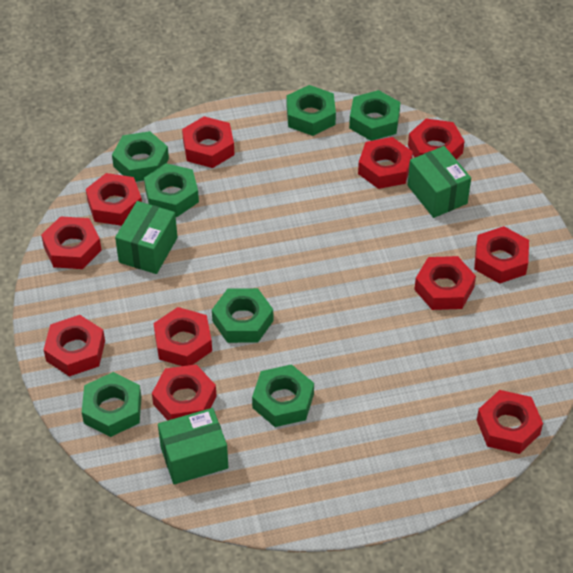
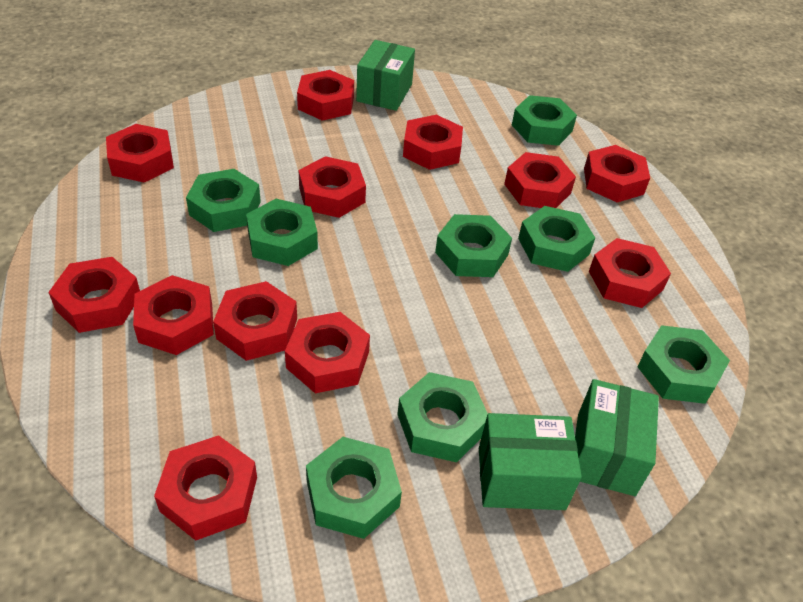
green nut: [82,372,141,437] [112,131,169,182] [144,163,199,217] [212,288,273,343] [252,364,314,427] [287,85,336,136] [349,90,401,141] = 7 -> [186,169,261,232] [246,199,318,266] [306,437,402,539] [397,372,488,462] [435,214,512,277] [512,95,577,146] [518,206,595,272] [637,325,730,404] = 8
red nut: [41,216,102,269] [44,315,105,377] [86,173,142,226] [152,364,216,420] [154,307,212,366] [182,116,234,168] [358,137,413,189] [408,118,465,159] [414,256,476,310] [474,226,529,284] [477,390,543,454] = 11 -> [48,257,140,333] [106,124,174,183] [133,275,214,355] [154,435,257,541] [213,281,297,361] [285,312,370,393] [297,70,354,121] [298,156,366,218] [403,115,463,170] [504,152,576,208] [584,145,650,202] [589,238,671,308] = 12

